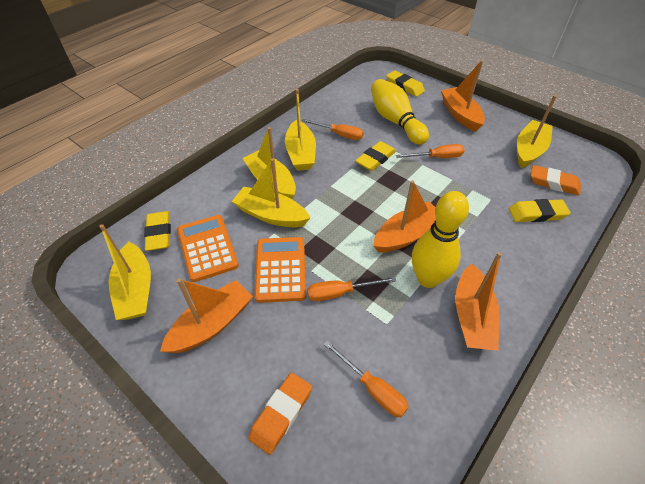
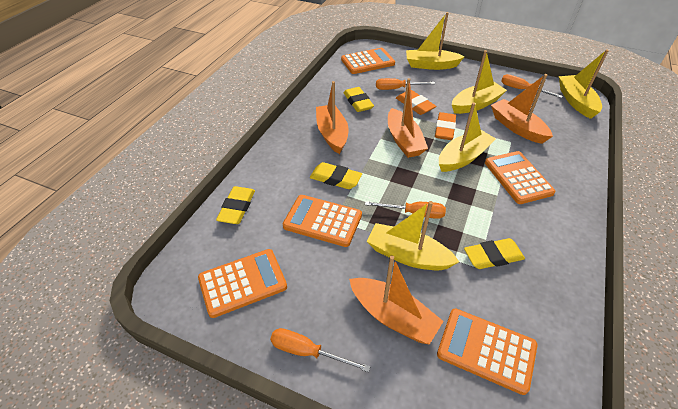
orange calculator: [177,215,239,282] [254,237,306,303] = 2 -> [198,249,287,318] [283,195,362,247] [341,48,395,74] [437,308,538,395] [485,151,556,204] = 5
yellow bowling pin: [371,79,429,145] [412,191,469,288] = 2 -> none = 0

